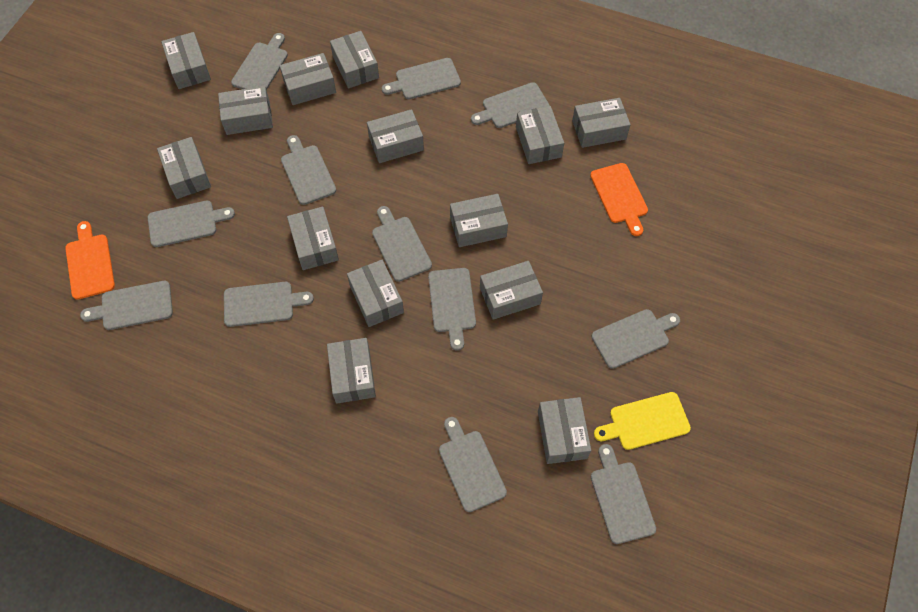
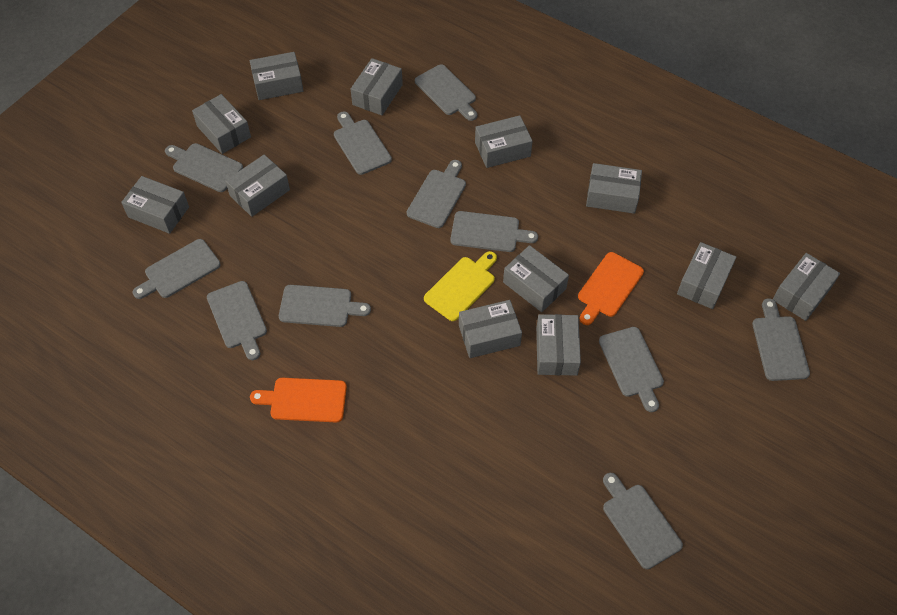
grey box: [157,137,211,199] [161,32,211,89] [218,86,273,135] [280,53,336,105] [287,207,339,270] [327,338,376,403] [330,31,379,88] [347,260,404,327] [367,109,424,163] [450,194,508,247] [480,261,543,320] [516,106,564,164] [538,397,591,464] [572,98,631,148] = 14 -> [121,176,189,234] [192,94,251,154] [225,155,290,217] [250,52,303,100] [351,58,403,115] [459,300,522,358] [475,115,533,168] [503,245,569,312] [536,314,581,376] [586,163,642,214] [677,242,736,309] [773,253,840,321] = 12
grey cutting board: [80,281,173,330] [148,201,235,247] [224,282,314,327] [231,33,288,90] [281,135,336,205] [372,206,432,282] [382,58,461,100] [428,268,476,351] [439,417,507,512] [471,82,550,128] [591,309,680,369] [591,444,656,544] = 12 -> [133,239,221,299] [165,143,243,192] [207,281,267,360] [279,285,371,327] [334,111,392,175] [407,160,466,228] [415,64,477,121] [450,211,538,252] [599,327,664,412] [603,473,683,569] [752,298,810,381] = 11

